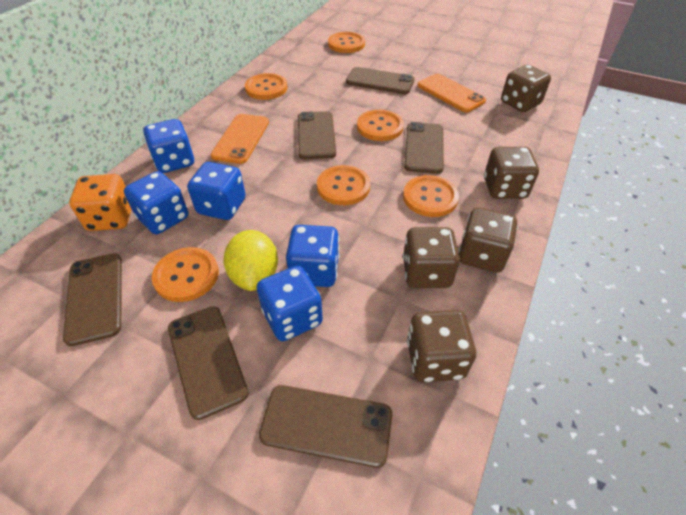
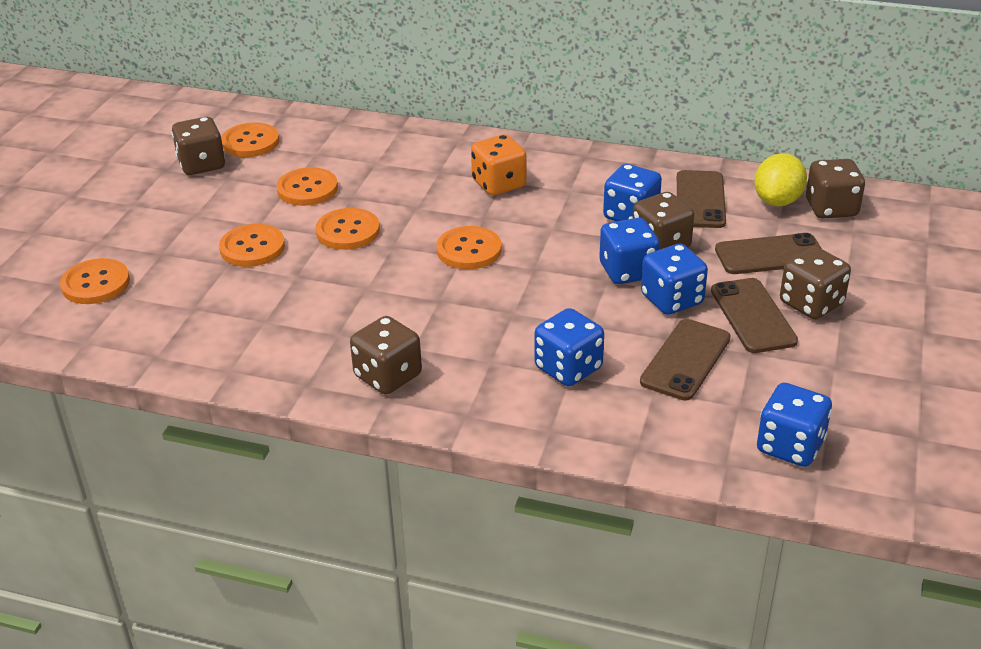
brown phone: [63,253,122,346] [168,306,249,420] [259,385,392,468] [298,111,336,159] [346,67,414,94] [404,122,444,174] = 6 -> [640,319,731,401] [677,170,726,228] [711,278,798,353] [715,233,822,274] = 4
orange phone: [211,114,269,164] [417,73,486,113] = 2 -> none = 0

